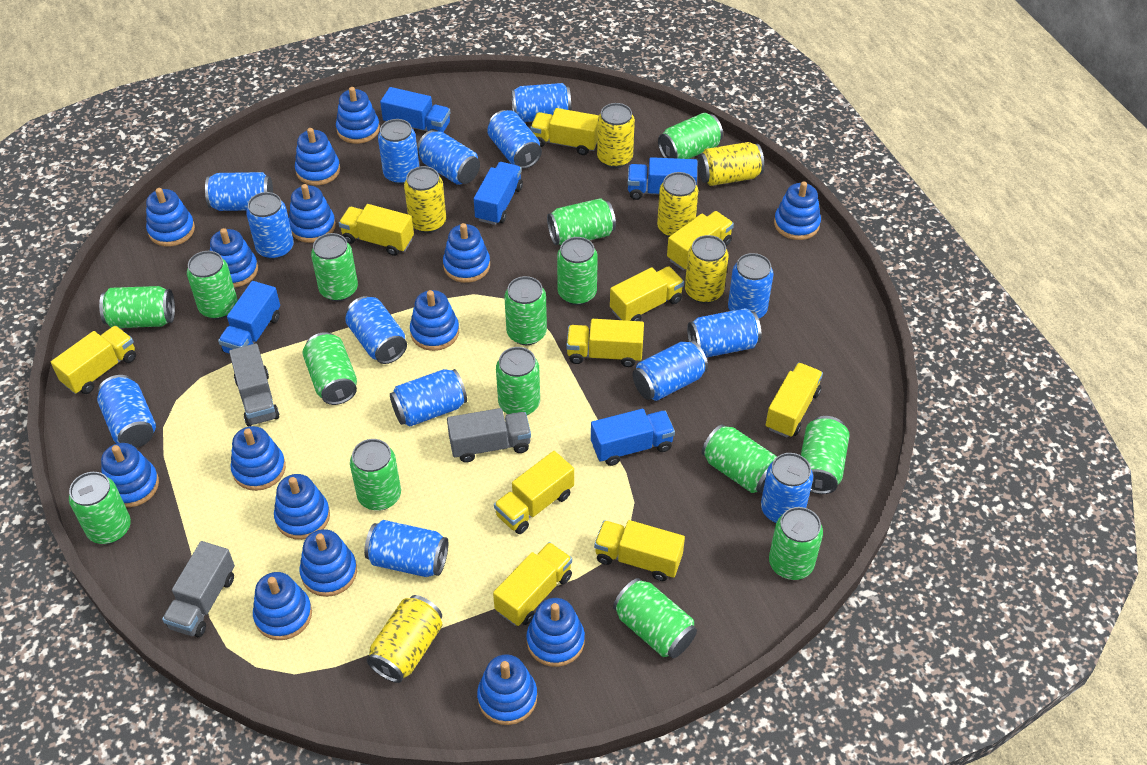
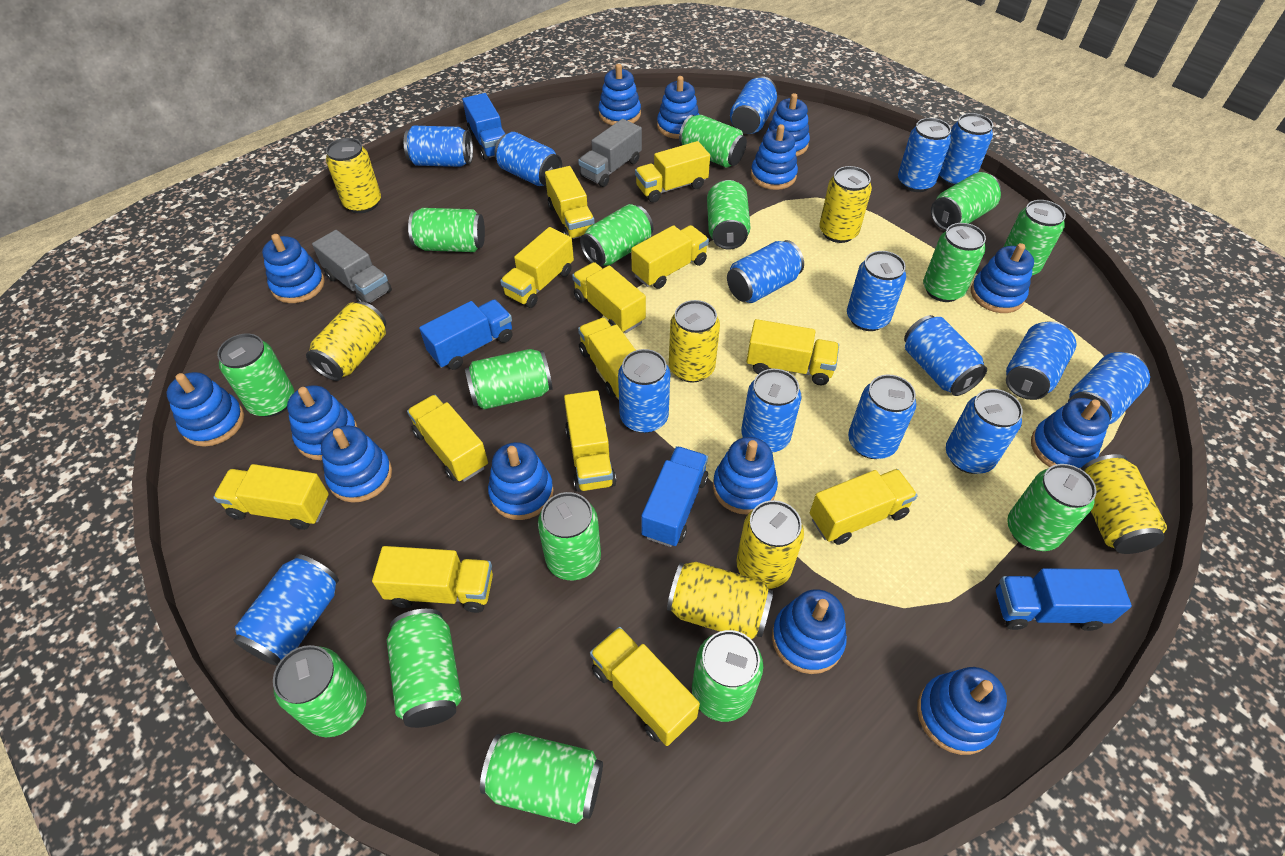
blue can: [97,375,156,448] [205,172,273,211] [246,192,294,259] [345,296,407,364] [364,520,448,577] [378,119,419,185] [390,369,467,426] [417,130,480,185] [487,110,542,169] [511,83,571,122] [633,340,708,401] [687,308,762,358] [728,253,774,318] [761,453,813,523] = 14 -> [234,554,339,665] [404,126,473,167] [495,132,562,186] [618,349,671,433] [727,240,804,303] [730,76,777,134] [741,369,801,453] [847,251,906,331] [848,374,916,459] [898,118,951,192] [904,315,987,396] [939,113,993,186] [946,389,1023,474] [1006,321,1077,400] [1068,352,1150,424] = 15
blue stacking toy: [101,443,159,508] [146,188,195,247] [210,228,258,288] [231,426,286,491] [253,572,312,640] [274,474,330,540] [289,184,336,243] [295,128,340,186] [300,529,357,597] [336,87,380,144] [410,290,459,351] [443,223,490,283] [477,654,537,725] [527,598,585,667] [774,181,821,240] = 15 -> [166,372,244,447] [262,234,325,303] [287,385,358,460] [321,426,392,503] [488,442,554,520] [599,64,641,125] [657,76,699,139] [713,437,778,515] [751,124,798,190] [766,93,810,156] [772,589,847,674] [917,667,1007,755] [971,243,1034,313] [1031,398,1110,469] = 14
blue truck: [218,281,280,354] [380,87,450,132] [474,162,523,225] [591,409,675,466] [628,157,697,200] = 5 -> [419,299,513,370] [462,93,505,160] [641,446,708,547] [996,568,1132,631] = 4
grey truck: [162,541,235,637] [229,343,280,426] [447,408,531,463] = 3 -> [312,230,392,303] [578,119,642,187] = 2
yellow can: [367,595,442,683] [404,166,446,233] [597,103,635,168] [657,172,698,237] [685,235,729,303] [698,142,764,186] = 6 -> [306,301,386,381] [326,138,381,213] [667,562,774,640] [669,300,720,383] [736,500,804,589] [819,166,872,243] [1081,454,1167,554] = 7
yellow truck: [51,326,136,394] [339,204,414,256] [493,542,572,626] [494,451,574,534] [530,108,599,155] [566,319,644,367] [594,520,685,581] [610,266,684,321] [667,211,734,270] [766,363,823,438] = 10 -> [213,464,329,530] [372,546,493,613] [407,395,488,482] [500,227,574,308] [545,166,595,239] [564,390,616,492] [572,262,646,333] [578,317,636,397] [590,627,700,746] [631,225,709,289] [635,141,710,203] [746,319,839,385] [810,469,918,545] = 13

